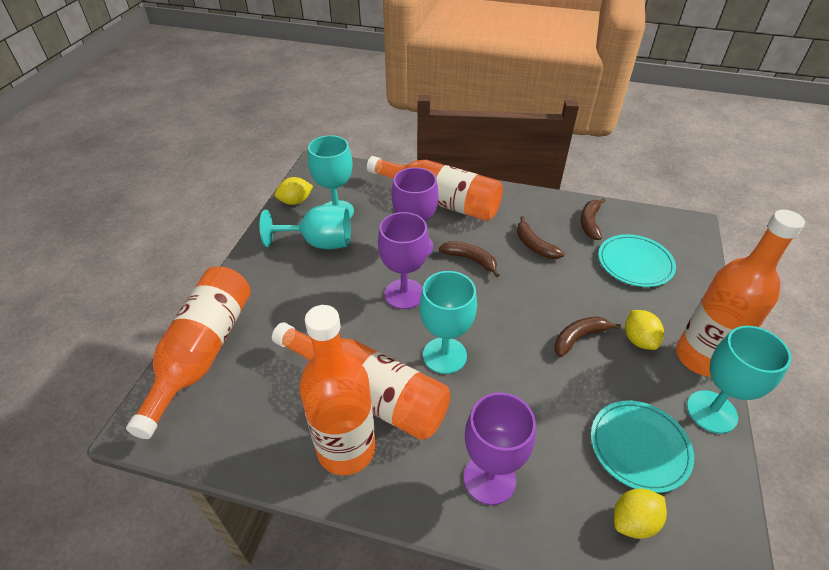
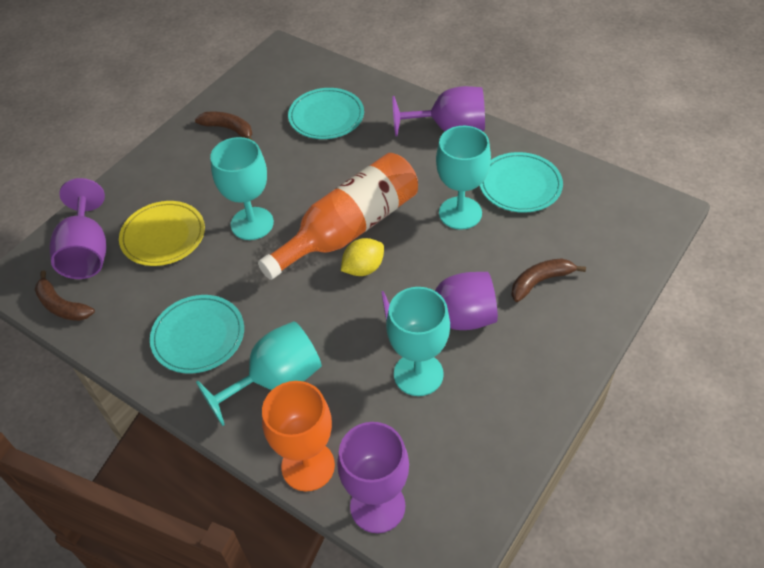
brown banana: [439,241,499,277] [517,216,565,259] [555,316,621,357] [581,198,605,240] = 4 -> [34,270,95,321] [195,111,252,140] [511,259,586,302] = 3
orange bottle: [126,267,251,439] [272,322,451,440] [299,305,376,475] [367,156,503,221] [676,210,805,377] = 5 -> [258,153,418,280] = 1
orange goblet: none = 0 -> [262,381,335,491] = 1
purple goblet: [378,212,429,309] [392,167,439,256] [464,392,536,505] = 3 -> [49,178,106,279] [337,422,409,533] [381,272,498,330] [392,86,485,137] = 4
turquoise plate: [591,401,694,493] [598,234,676,287] = 2 -> [150,295,244,374] [288,88,364,139] [480,152,563,213] = 3
yellow lemon: [275,177,313,205] [614,488,667,539] [625,310,664,350] = 3 -> [341,238,384,276] = 1
yellow plate: none = 0 -> [119,201,205,266] = 1

